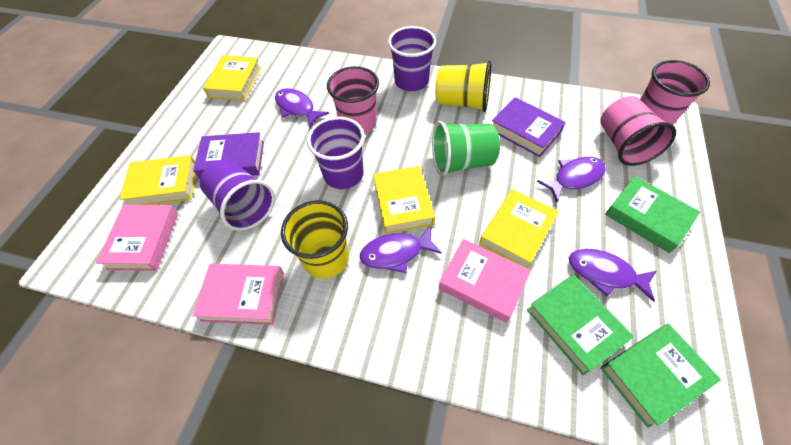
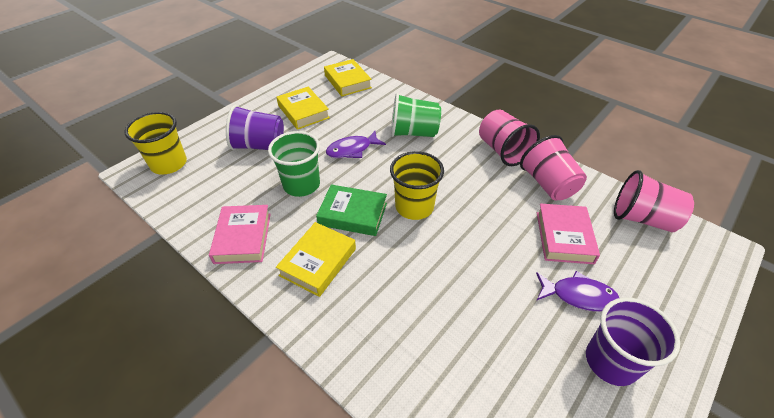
green book: [527,274,634,376] [601,324,721,428] [605,176,700,253] = 3 -> [316,184,387,236] = 1
green cup: [432,121,500,176] = 1 -> [268,131,320,197] [391,93,441,137] = 2
pink book: [96,205,178,271] [193,264,284,325] [439,239,531,323] = 3 -> [209,205,271,264] [537,203,600,264] = 2
purple book: [193,132,264,179] [492,97,566,157] = 2 -> none = 0
purple cup: [200,160,275,231] [307,117,365,189] [388,26,436,91] = 3 -> [226,105,284,150] [586,297,680,386] = 2
purple fish: [275,88,329,127] [360,226,442,273] [537,157,606,202] [569,249,657,302] = 4 -> [326,131,386,158] [536,271,619,312] = 2
yellow book: [120,155,196,205] [203,55,261,101] [373,166,435,234] [479,189,559,268] = 4 -> [276,87,330,130] [276,222,356,297] [324,59,372,97] = 3

